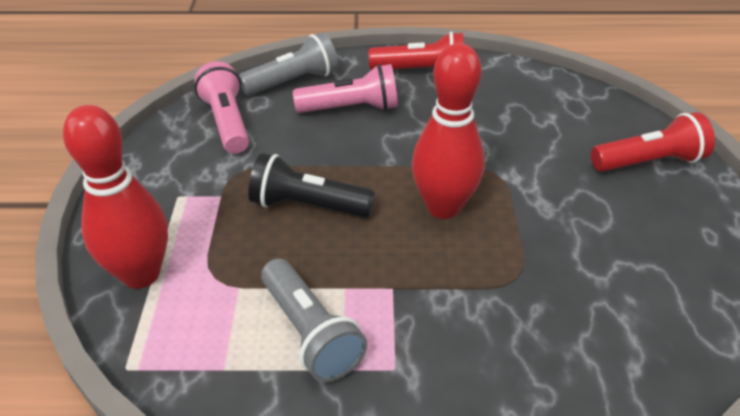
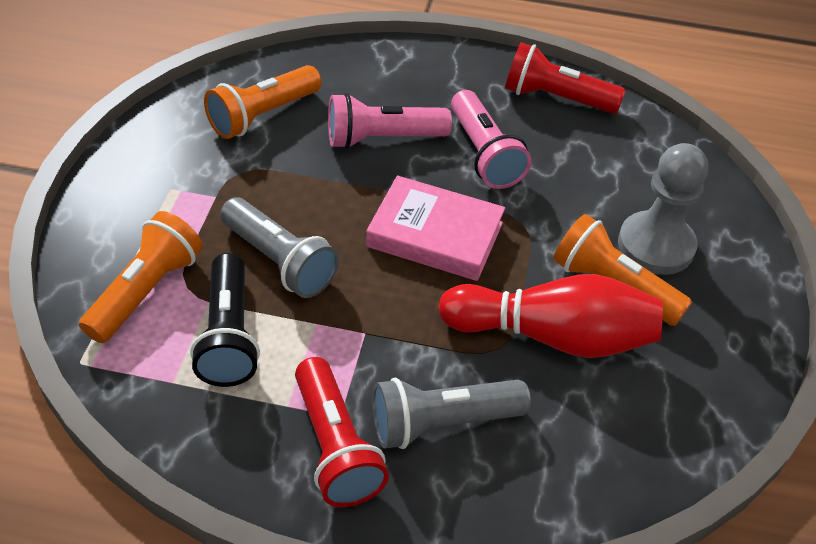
grey pawn: none = 0 -> [618,143,708,275] = 1
orange flashlight: none = 0 -> [79,211,203,343] [204,65,322,139] [553,214,692,326] = 3
pink book: none = 0 -> [366,176,505,281] = 1
red bowling pin: [63,105,168,289] [412,43,485,219] = 2 -> [438,274,663,358] = 1

